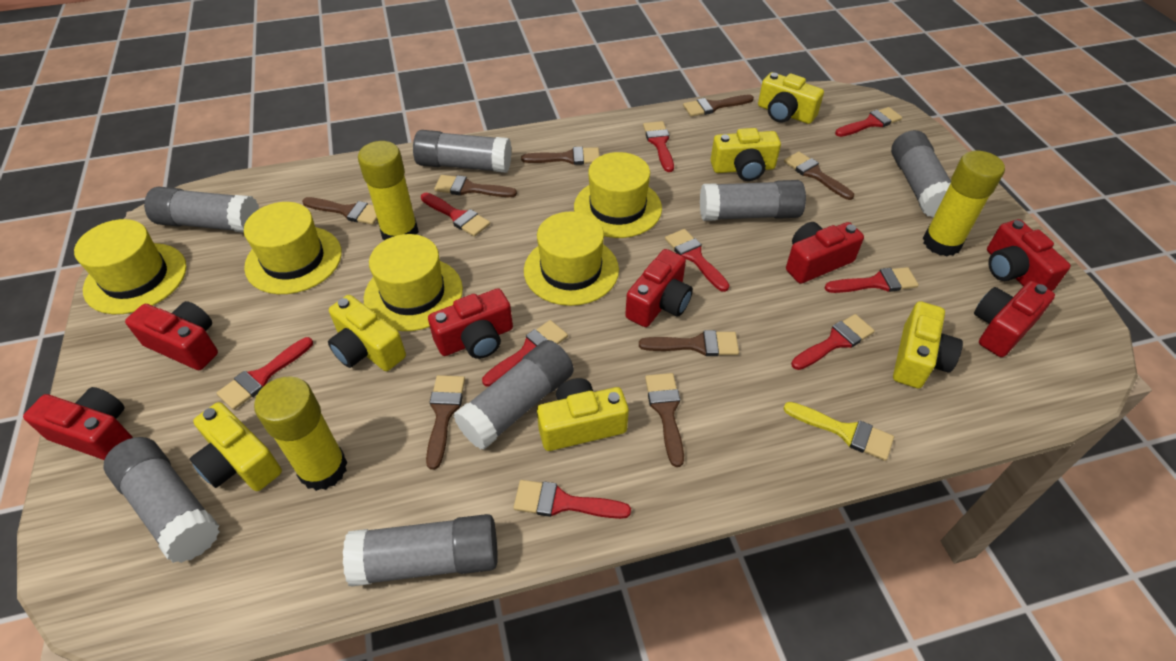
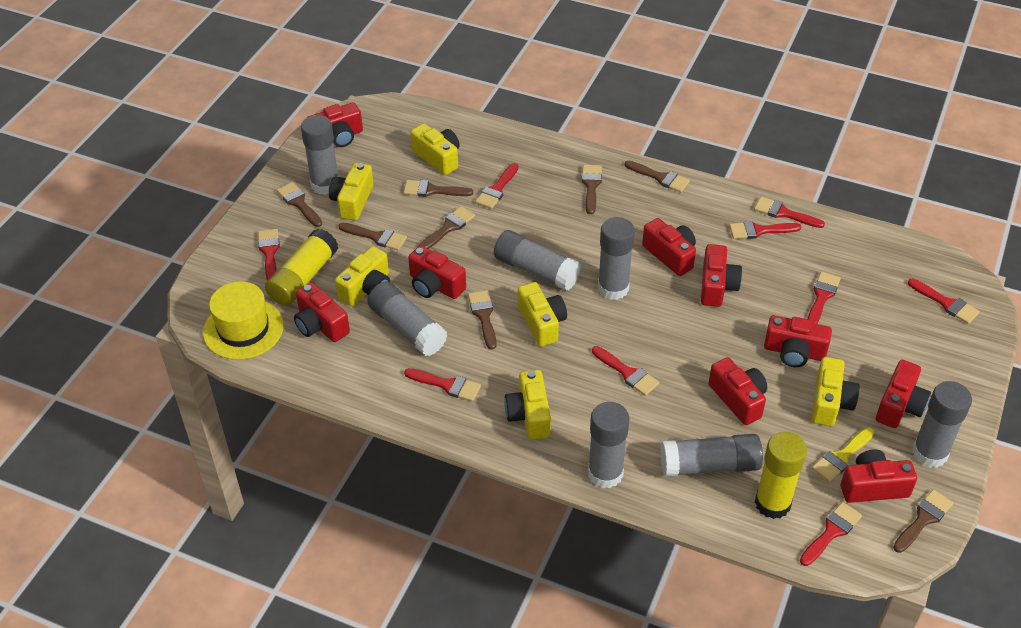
red camera: [23,387,133,460] [125,301,218,370] [428,288,513,359] [625,249,693,327] [786,222,864,284] [974,281,1055,357] [987,219,1071,291] = 7 -> [294,282,350,342] [307,102,363,147] [408,246,466,299] [642,218,696,276] [701,244,742,307] [709,357,767,425] [764,315,832,367] [841,449,917,503] [876,360,931,428] = 9
yellow glue stick: [254,376,348,491] [358,141,419,240] [923,151,1005,256] = 3 -> [265,228,338,306] [755,432,807,519] = 2
yellow hat: [74,219,187,314] [244,202,342,294] [364,234,463,331] [524,211,619,306] [574,152,662,238] = 5 -> [203,281,284,360] = 1

